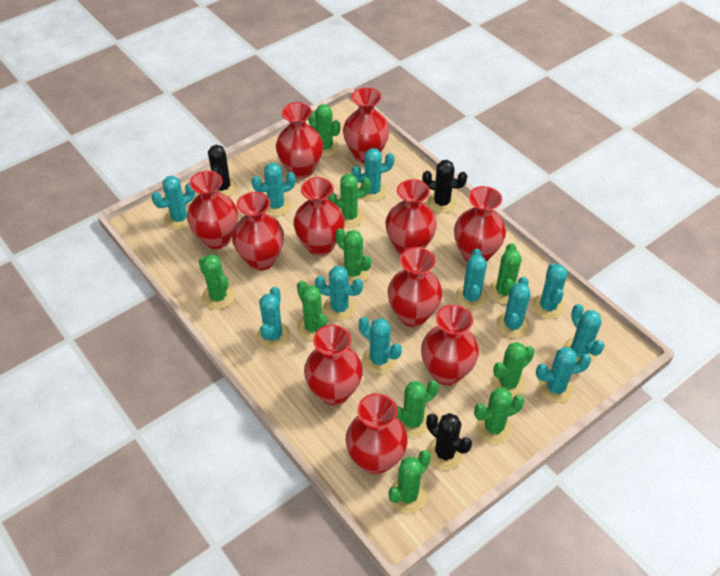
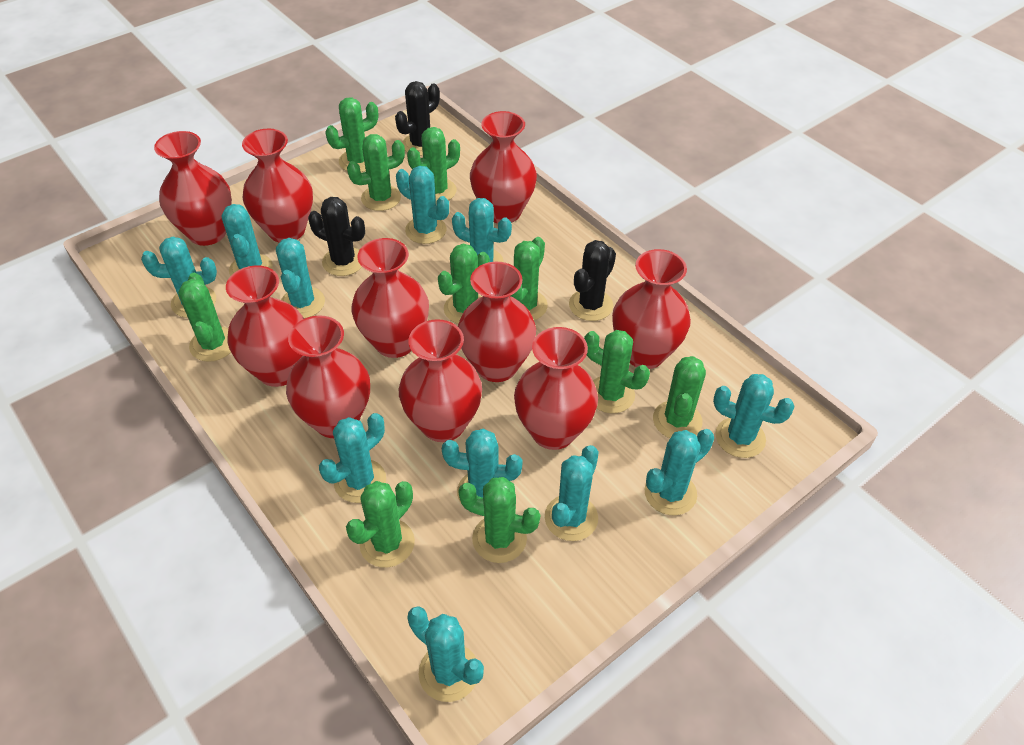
red vase: [187,170,238,249] [232,192,284,271] [276,102,323,179] [293,177,345,256] [304,324,363,405] [343,87,390,163] [346,393,408,474] [385,179,437,255] [388,247,442,327] [421,304,479,385] [454,186,506,262] = 11 -> [154,131,232,246] [226,265,304,387] [242,129,313,243] [286,316,370,438] [351,238,429,358] [399,319,482,442] [458,261,536,382] [470,111,537,224] [514,327,598,450] [612,249,691,369] = 10

